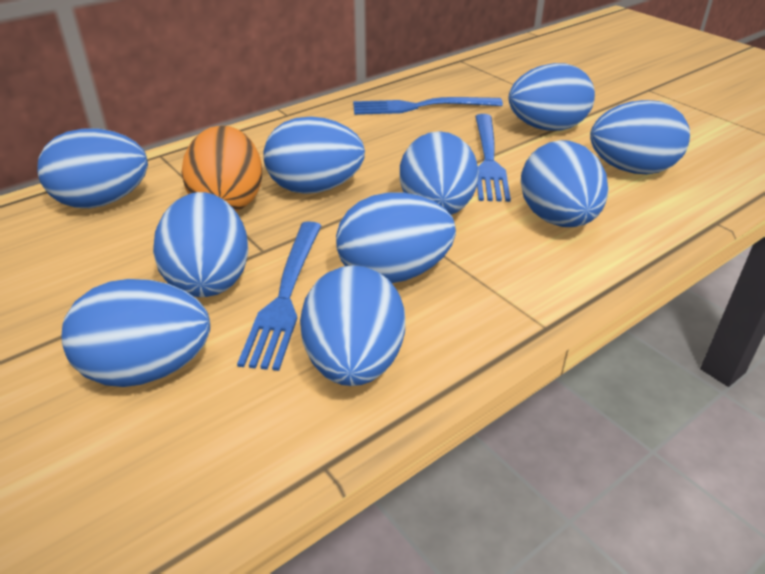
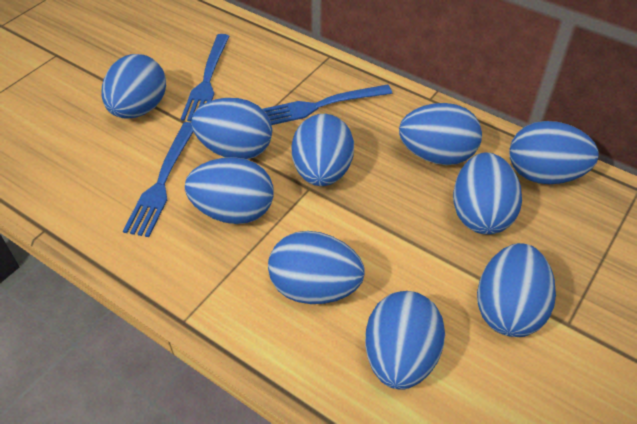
orange egg: [181,125,262,212] = 1 -> none = 0

